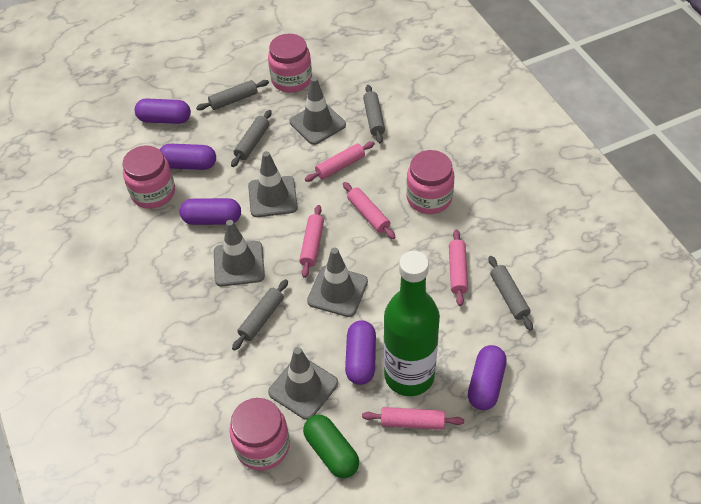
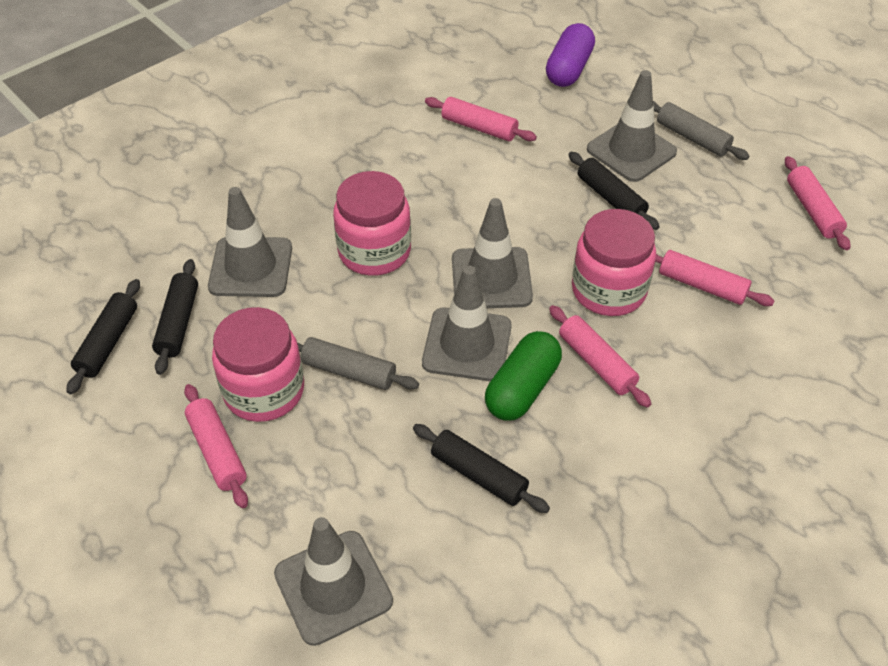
black rolling pin: none = 0 -> [67,279,140,394] [152,259,198,375] [413,424,550,513] [568,152,660,230] = 4
green bottle: [384,251,440,396] = 1 -> none = 0
grey rolling pin: [196,80,269,110] [231,110,272,167] [232,279,288,351] [363,85,385,143] [488,256,533,331] = 5 -> [297,337,419,390] [653,101,749,160] = 2
pink jar: [123,145,175,209] [229,398,290,471] [268,34,312,93] [406,150,454,214] = 4 -> [212,307,304,422] [333,171,411,276] [572,209,656,316] = 3
purple capsule: [134,98,191,124] [159,144,216,170] [180,198,241,225] [345,320,376,385] [468,345,507,410] = 5 -> [546,23,595,87] = 1

